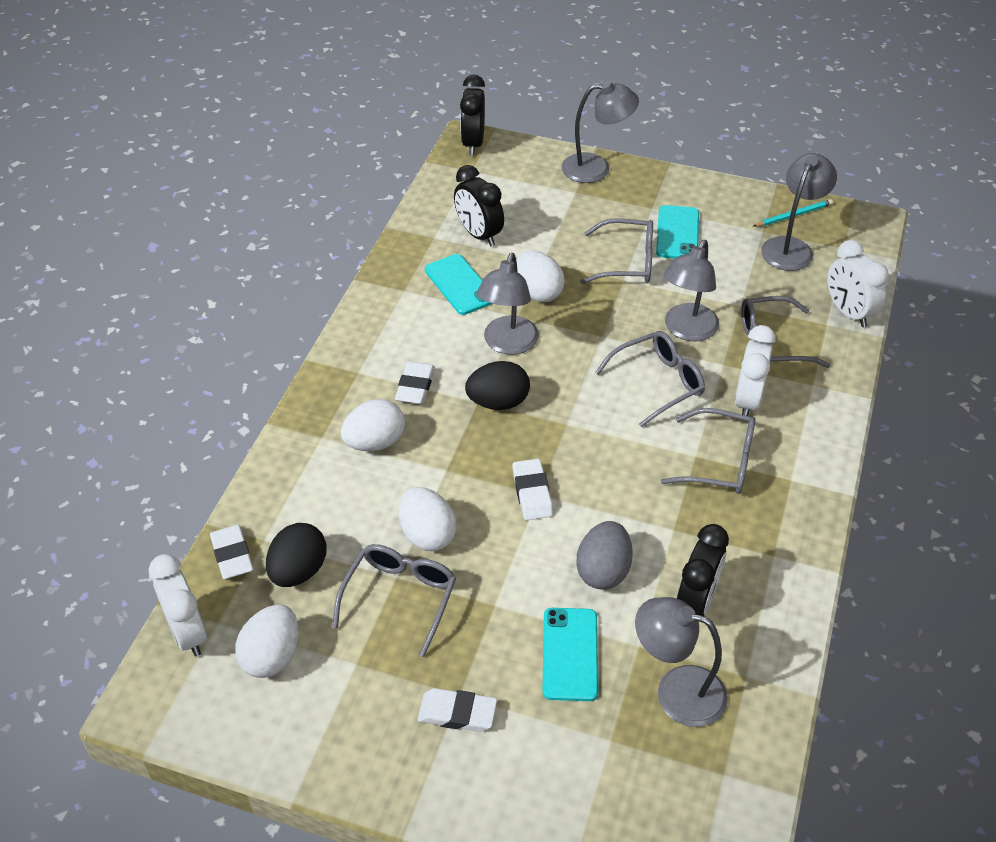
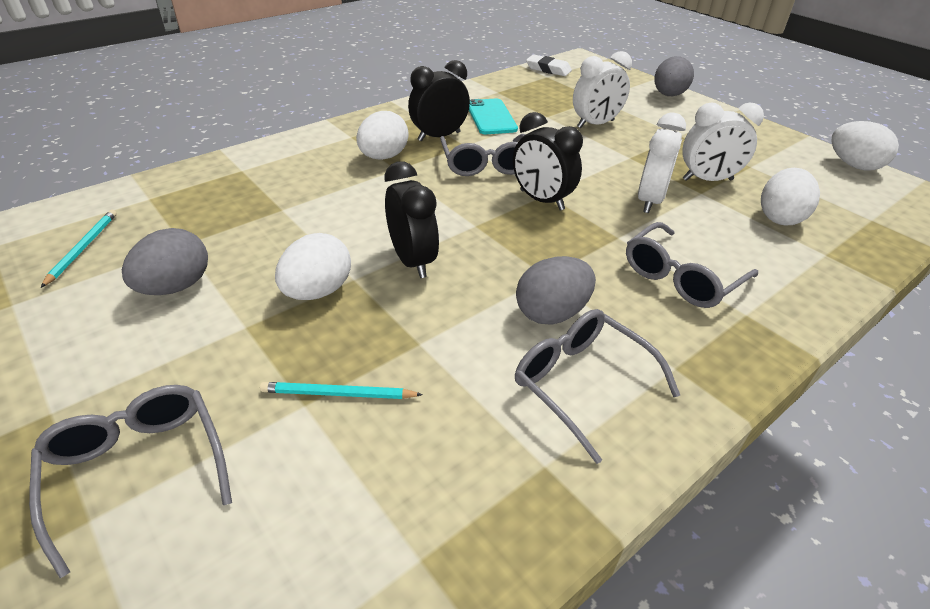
black egg: [266,523,327,587] [465,361,530,410] = 2 -> none = 0
grey egg: [576,521,633,590] = 1 -> [122,228,208,295] [516,256,596,324] [655,56,694,96] = 3
grey glasses: [332,544,456,657] [580,218,653,284] [595,331,705,427] [661,408,755,494] [741,296,831,368] = 5 -> [29,385,232,578] [440,134,526,176] [515,309,680,464] [626,222,758,308] = 4
grey lamp: [477,253,539,355] [562,81,639,183] [635,597,728,727] [663,240,719,341] [761,153,837,271] = 5 -> none = 0
turquoise pencil: [753,199,833,227] = 1 -> [41,210,117,288] [260,382,423,399] = 2
turquoise phone: [425,254,492,315] [543,608,598,701] [656,205,699,259] = 3 -> [469,99,518,134] = 1
white eraser: [210,525,253,579] [395,361,435,404] [418,688,497,732] [512,459,553,520] = 4 -> [526,54,572,76] = 1

